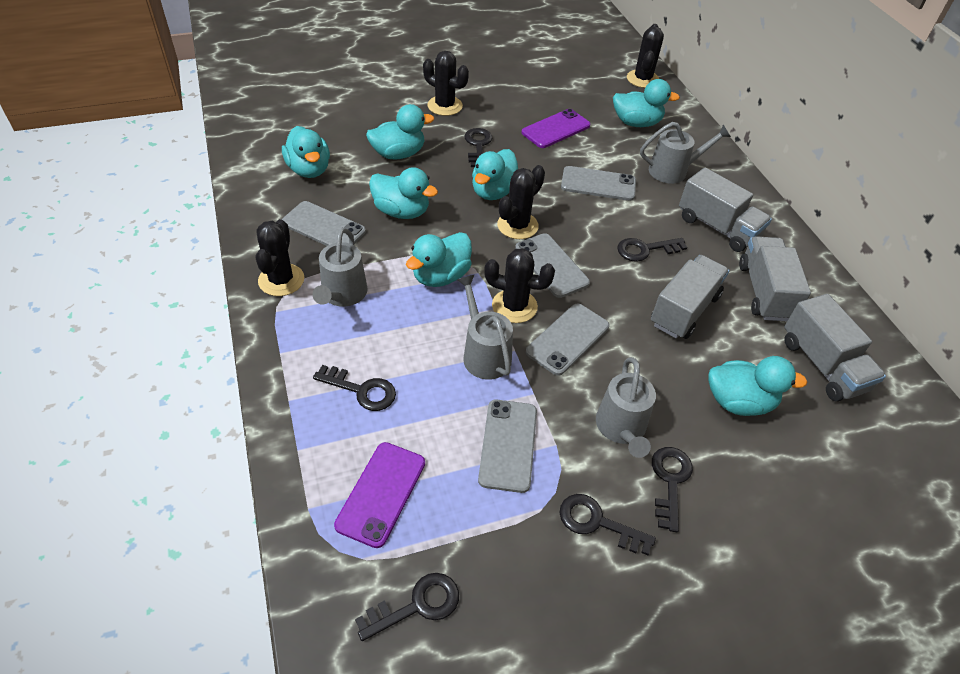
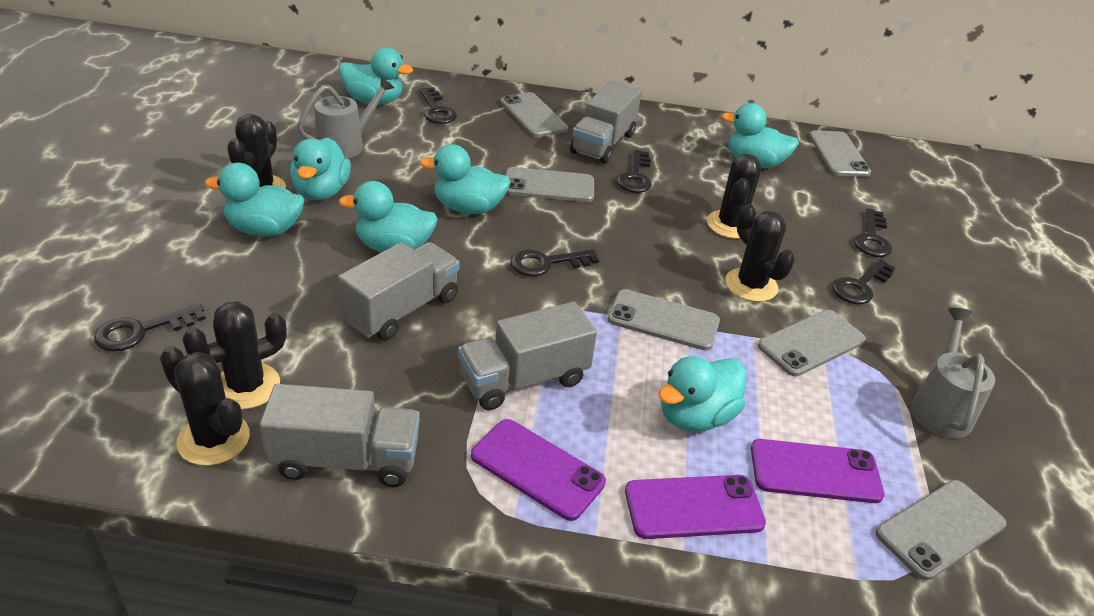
grey phone: [282,201,366,246] [478,400,537,493] [515,233,590,298] [526,304,610,376] [561,166,636,201] = 5 -> [500,92,568,137] [506,167,594,202] [607,289,720,350] [758,310,866,377] [809,130,871,177] [876,480,1006,580] = 6
grey watering can: [313,228,368,307] [457,274,513,380] [596,357,656,458] [640,122,731,183] = 4 -> [297,77,394,159] [911,308,995,438] = 2
purple phone: [334,442,425,548] [521,109,590,148] = 2 -> [471,419,606,521] [625,475,766,539] [751,439,885,503] = 3

